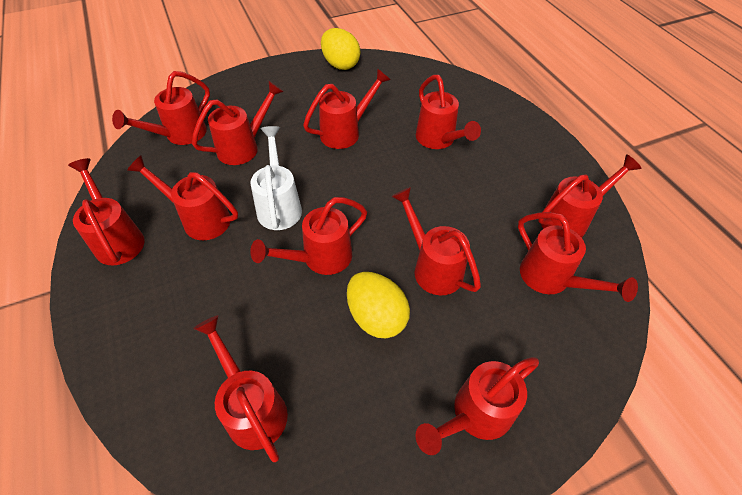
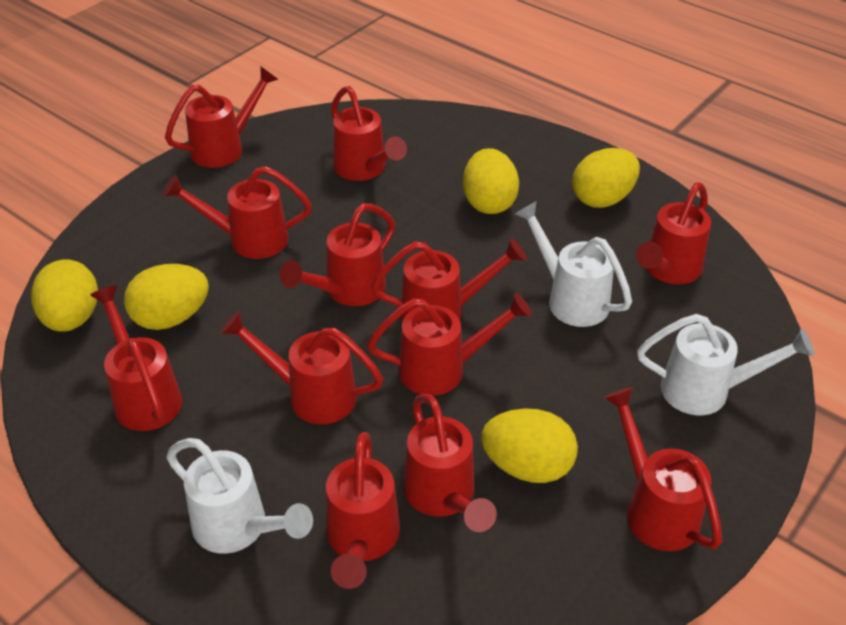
white watering can: [250,126,302,230] = 1 -> [166,438,313,554] [515,201,632,327] [637,314,815,415] = 3
yellow egg: [321,28,361,70] [347,272,410,338] = 2 -> [31,259,98,332] [124,264,209,330] [463,148,519,214] [481,408,578,483] [572,148,640,208] = 5

